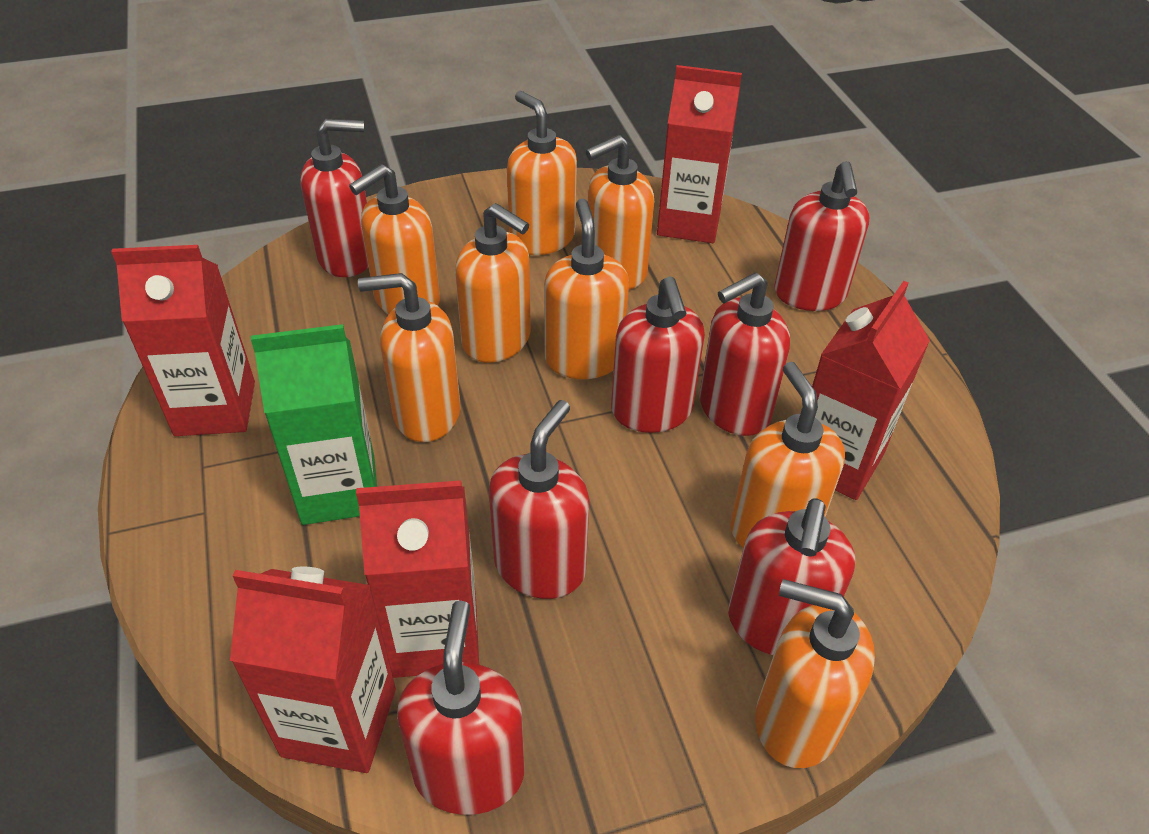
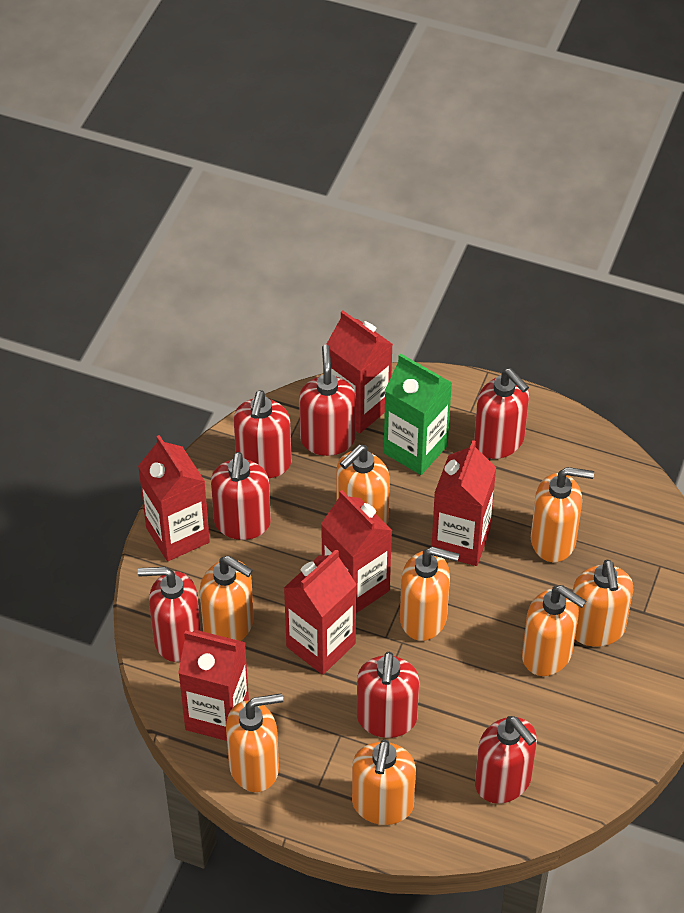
red carton: [111,245,255,436] [230,567,396,773] [356,480,479,678] [657,65,742,243] [812,281,930,500] = 5 -> [138,435,210,561] [178,630,249,741] [284,549,357,675] [321,490,392,613] [326,310,393,433] [432,440,496,566] = 6

